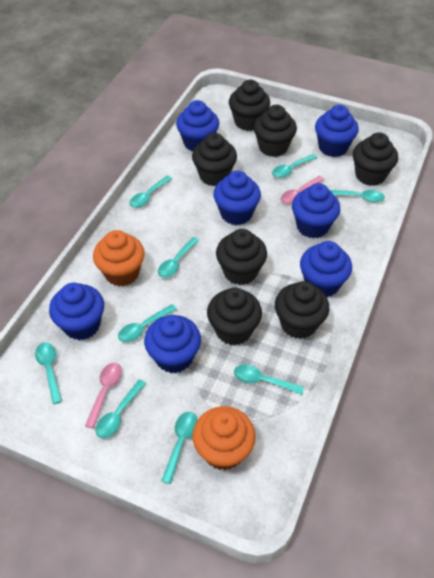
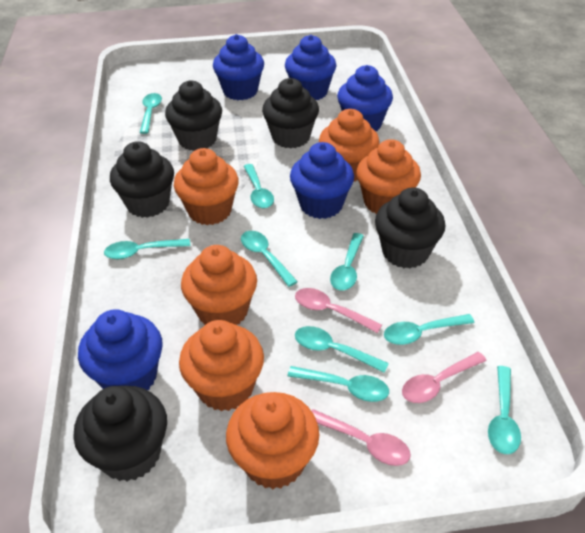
black cupcake: [192,133,237,186] [207,288,262,345] [216,229,267,285] [229,80,270,131] [253,105,297,157] [275,281,330,339] [353,132,398,186] = 7 -> [73,386,167,481] [110,141,174,218] [165,80,222,151] [262,78,319,149] [375,187,446,269] = 5
blue cupcake: [49,283,104,340] [144,315,201,373] [176,100,219,151] [213,171,261,225] [292,183,340,238] [300,241,352,297] [315,105,359,157] = 7 -> [78,309,163,390] [213,34,264,100] [285,35,337,100] [290,142,354,219] [337,65,393,131] = 5
orange cupcake: [93,230,145,286] [193,406,256,470] = 2 -> [174,148,239,225] [179,320,264,411] [181,245,257,325] [226,392,319,489] [319,109,379,182] [356,139,421,214] = 6
pink spoon: [85,363,122,429] [281,176,324,204] = 2 -> [295,288,382,333] [311,409,411,466] [402,352,487,403] = 3

